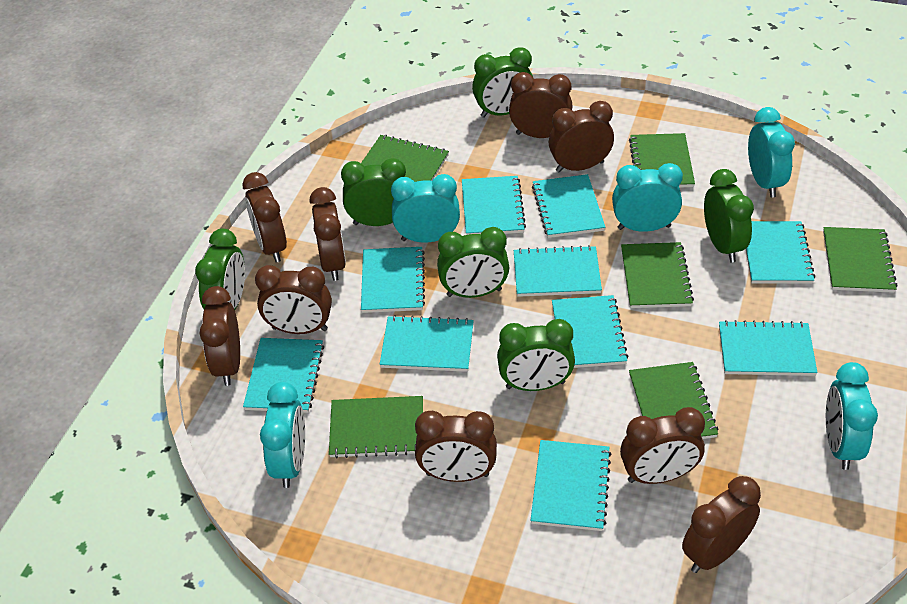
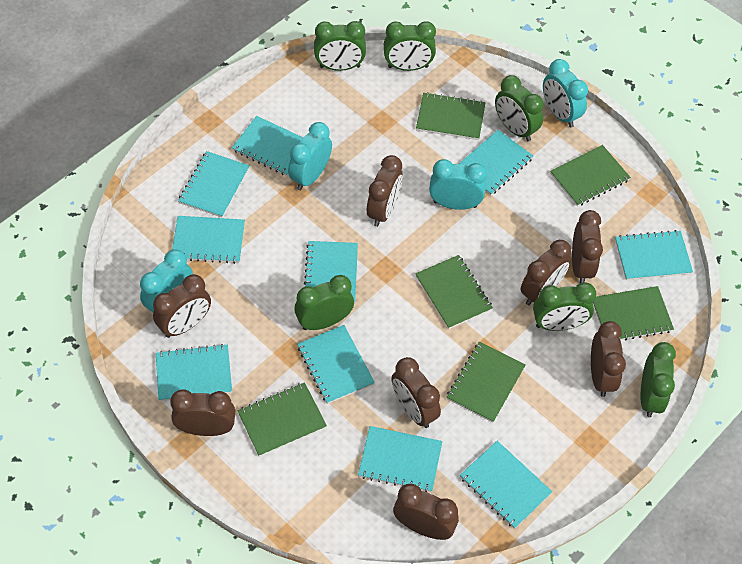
brown clock: [200,286,240,386] [242,172,287,263] [255,265,332,334] [309,187,346,281] [415,411,497,482] [509,72,573,138] [549,101,614,172] [620,407,705,484] [682,476,761,573] = 9 -> [153,274,211,338] [170,389,235,436] [367,155,403,227] [392,357,441,428] [393,484,459,540] [520,240,572,305] [572,210,603,283] [591,321,626,397] = 8
turquoise clock: [260,382,305,488] [391,174,460,242] [612,163,683,232] [748,107,795,197] [826,362,878,470] = 5 -> [140,249,193,312] [288,122,332,190] [429,159,487,210] [543,59,588,127] = 4

